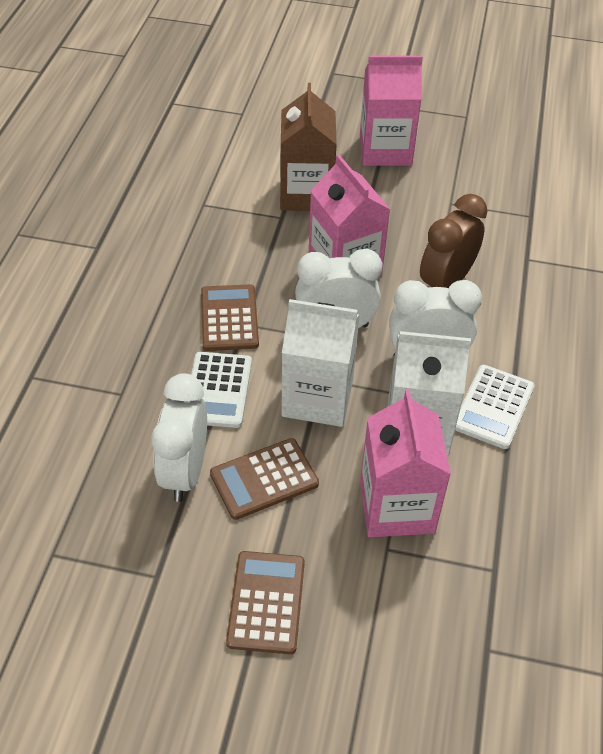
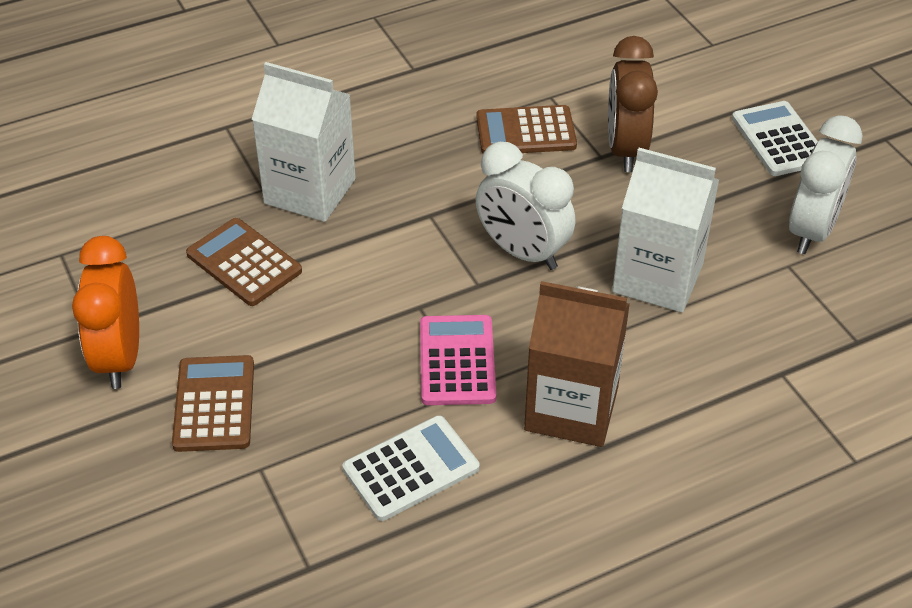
orange clock: none = 0 -> [72,236,139,389] = 1
pink calculator: none = 0 -> [420,315,496,405] = 1
pink carton: [309,155,391,277] [360,55,423,166] [360,390,451,537] = 3 -> none = 0
white clock: [151,373,207,502] [295,249,382,328] [389,280,482,357] = 3 -> [476,142,575,270] [789,115,862,254] = 2

